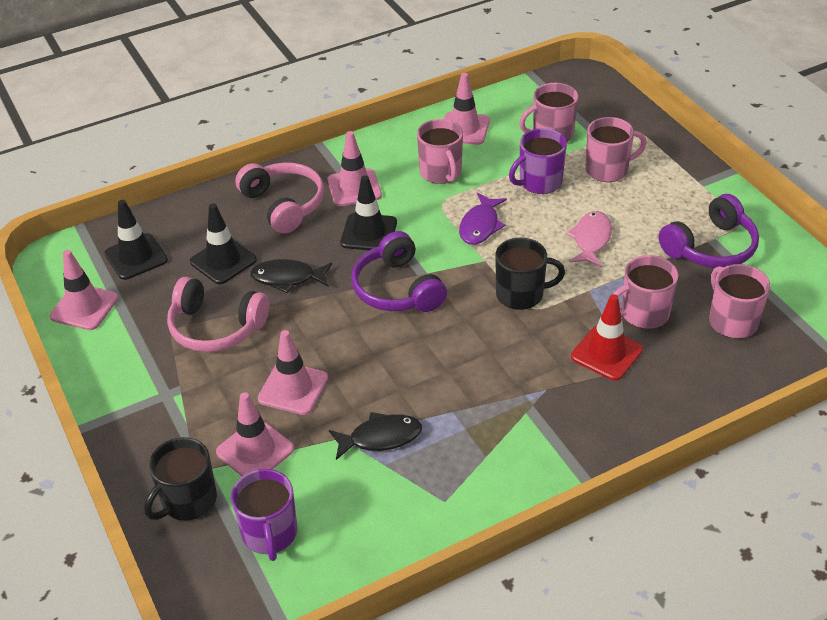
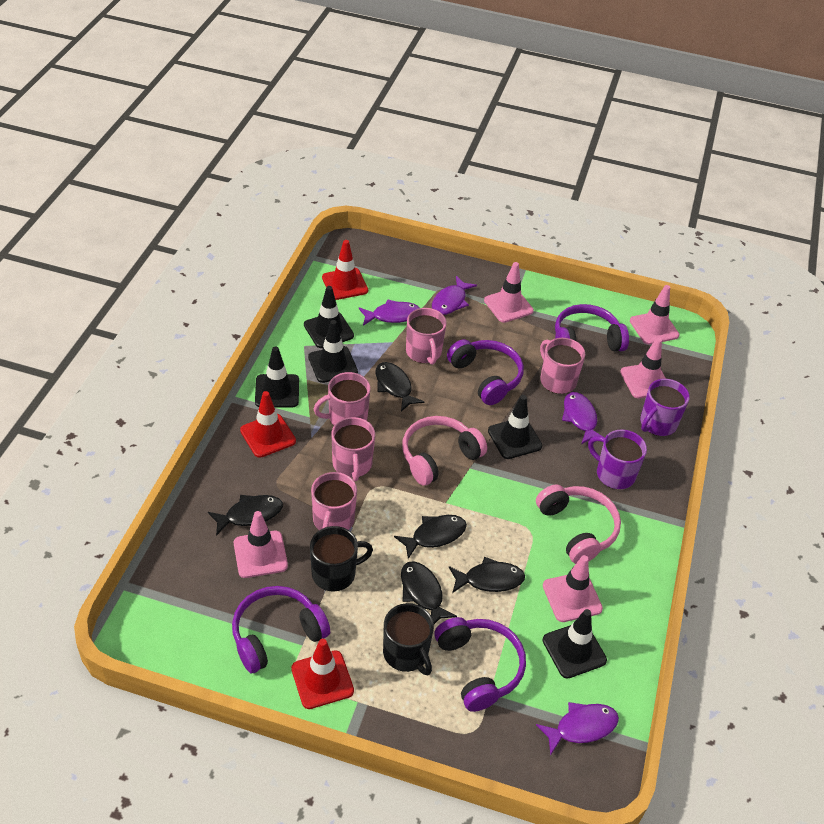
black fish: [250,259,332,293] [329,412,422,460] = 2 -> [208,495,283,536] [376,362,424,411] [394,515,467,559] [401,561,457,624] [449,557,525,593] = 5
black traffic cone: [104,200,168,280] [190,204,257,284] [340,175,397,250] = 3 -> [255,346,299,408] [304,286,354,348] [308,320,358,383] [488,395,542,459] [543,609,607,679] = 5
pink fish: [566,211,612,267] = 1 -> none = 0
purple fish: [459,193,507,245] = 1 -> [359,299,420,326] [432,276,477,315] [536,702,619,755] [562,392,601,444] = 4
purple headphones: [352,231,447,312] [659,194,759,268] = 2 -> [232,586,330,673] [434,617,526,712] [447,339,524,405] [555,304,629,352] = 4
red traffic cone: [571,294,643,381] = 1 -> [240,391,296,458] [291,639,354,709] [322,240,368,300] = 3

